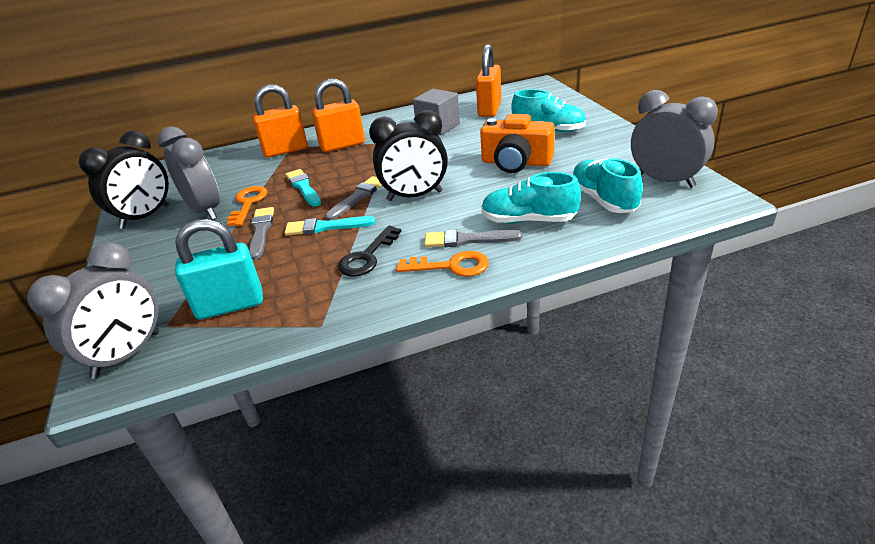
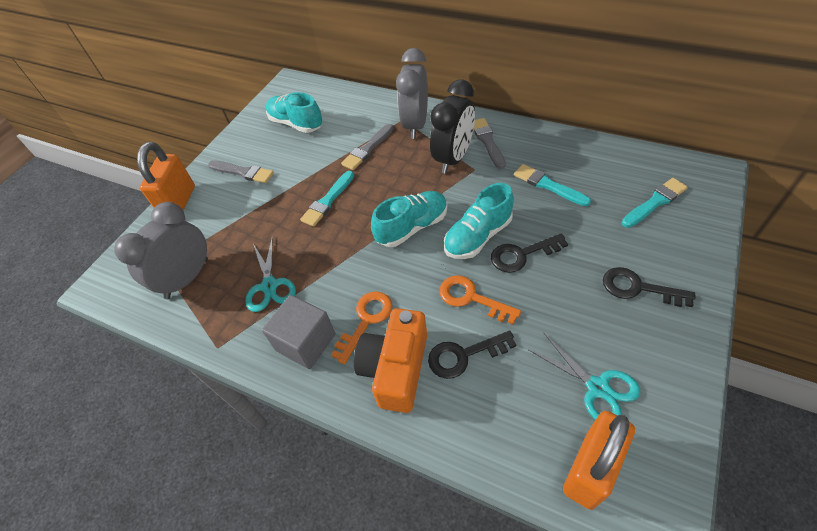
black clock: [78,131,169,229] [369,110,448,201] = 2 -> [430,79,475,174] = 1
black key: [338,226,402,277] = 1 -> [428,331,516,379] [491,233,568,273] [603,267,695,307] = 3
grey clock: [27,242,159,379] [157,126,220,220] [631,90,718,188] = 3 -> [114,202,208,299] [396,48,428,139] = 2
orange padlock: [252,84,308,158] [311,78,365,152] [476,44,502,117] = 3 -> [137,142,195,210] [563,411,635,510] = 2
turquoise brush: [284,216,376,236] [285,169,321,207] = 2 -> [300,171,354,227] [514,164,591,206] [621,178,688,228] = 3
turquoise padlock: [175,219,263,320] = 1 -> none = 0
turquoise scissors: none = 0 -> [245,237,296,312] [529,332,640,420] = 2

